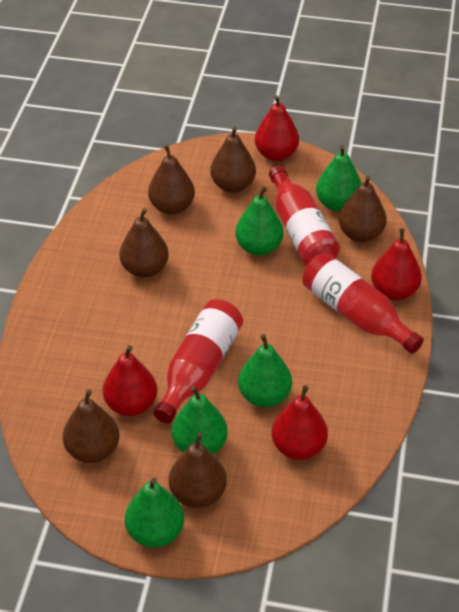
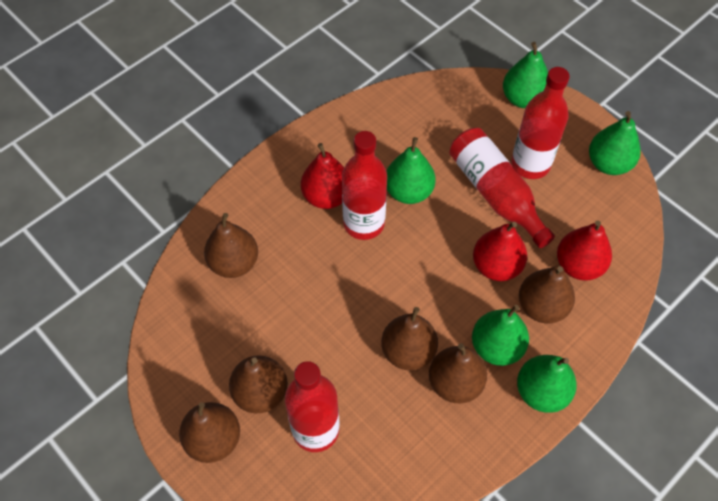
red bottle: [154,299,243,424] [269,165,340,266] [302,253,424,354] = 3 -> [285,361,340,452] [342,131,387,240] [449,128,555,248] [511,67,570,179] = 4
red pear: [103,346,157,416] [255,95,299,161] [272,385,328,460] [371,228,422,300] = 4 -> [301,143,344,209] [473,222,527,281] [557,220,612,281] = 3

